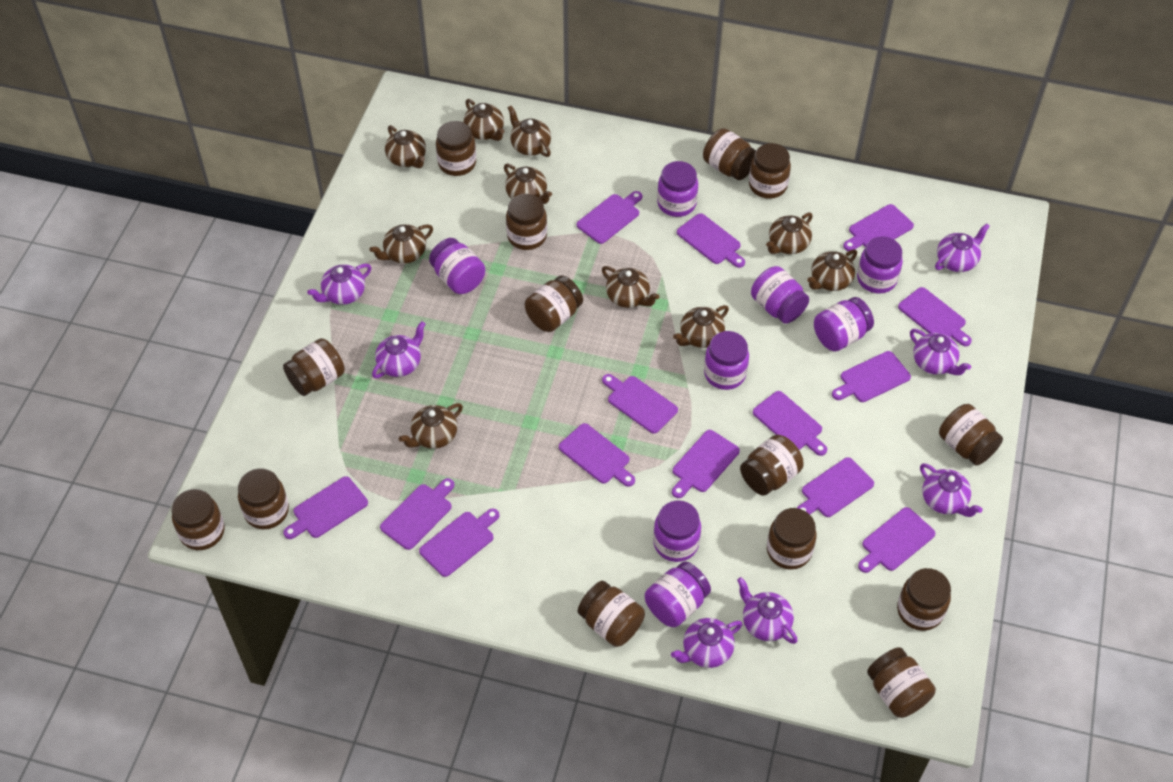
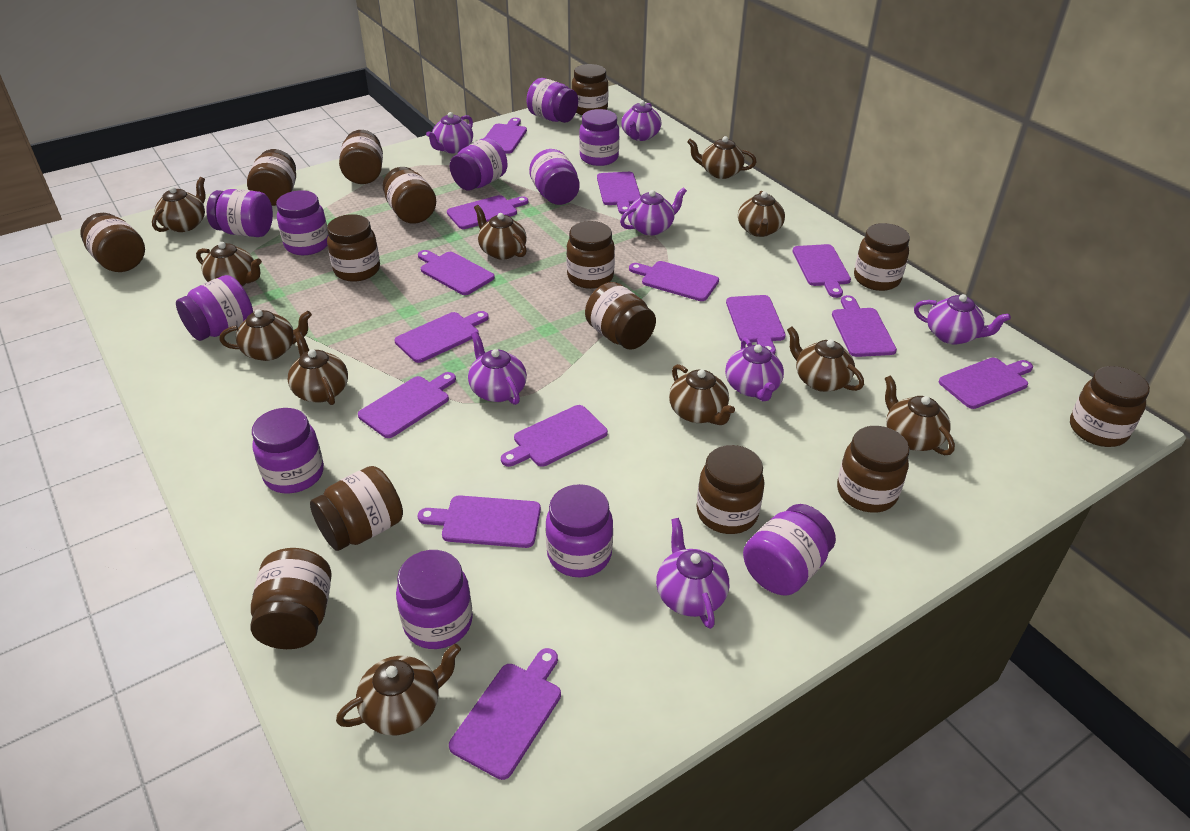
brown teapot: [369,224,433,264] [385,125,426,168] [399,403,463,449] [463,99,505,141] [504,163,552,204] [508,106,551,157] [602,266,659,308] [673,305,729,348] [766,212,813,254] [807,249,857,291] = 10 -> [152,177,205,232] [196,242,262,286] [220,309,312,361] [288,332,348,405] [336,644,461,735] [474,205,527,260] [669,364,735,425] [687,136,756,179] [738,191,785,237] [787,326,864,392] [885,375,955,455] = 11
purple jar: [429,238,485,294] [645,561,711,627] [653,500,701,562] [657,161,698,217] [704,331,749,390] [751,266,809,324] [814,297,874,352] [857,236,903,294] = 8 -> [176,275,253,341] [206,189,273,237] [252,408,324,494] [276,191,328,255] [396,550,473,649] [450,138,508,191] [526,78,578,123] [529,149,580,205] [545,484,613,577] [579,109,619,166] [743,504,836,596] = 11

